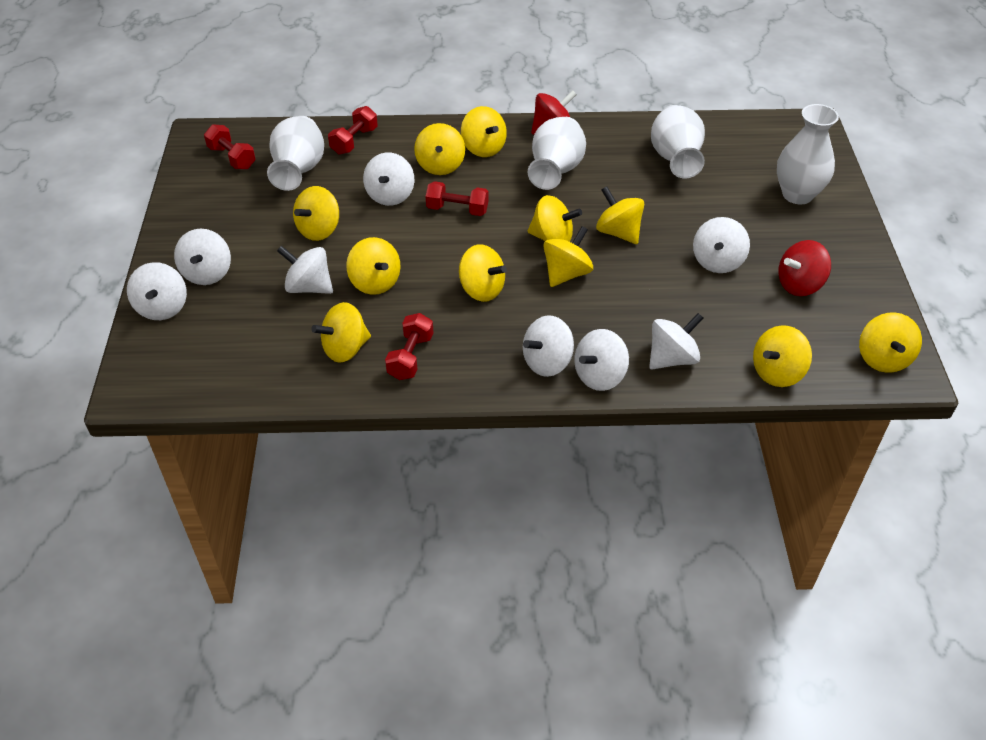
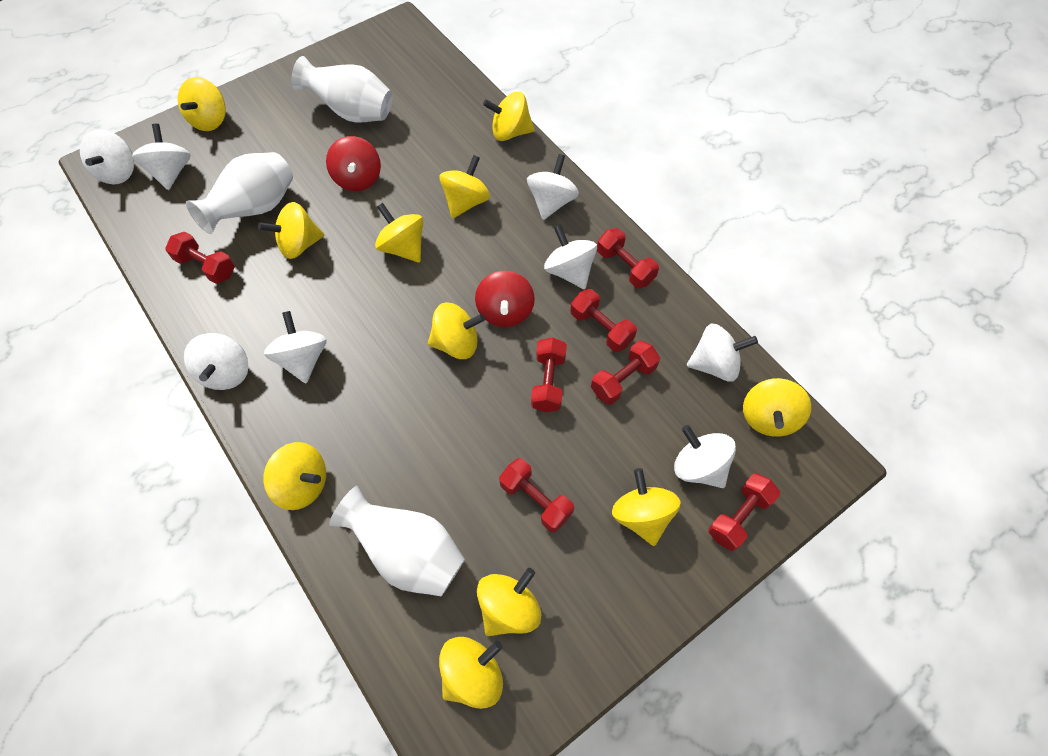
red dumbbell: [204,124,256,170] [328,106,378,155] [385,313,433,380] [426,181,489,216] = 4 -> [165,232,235,284] [499,458,574,532] [531,337,567,412] [570,289,637,352] [591,341,660,405] [597,228,659,288] [708,473,780,551] = 7
white vase: [267,116,324,191] [528,117,586,190] [651,105,705,178] [777,104,839,204] = 4 -> [186,152,293,234] [291,56,392,123] [329,486,465,596] = 3

